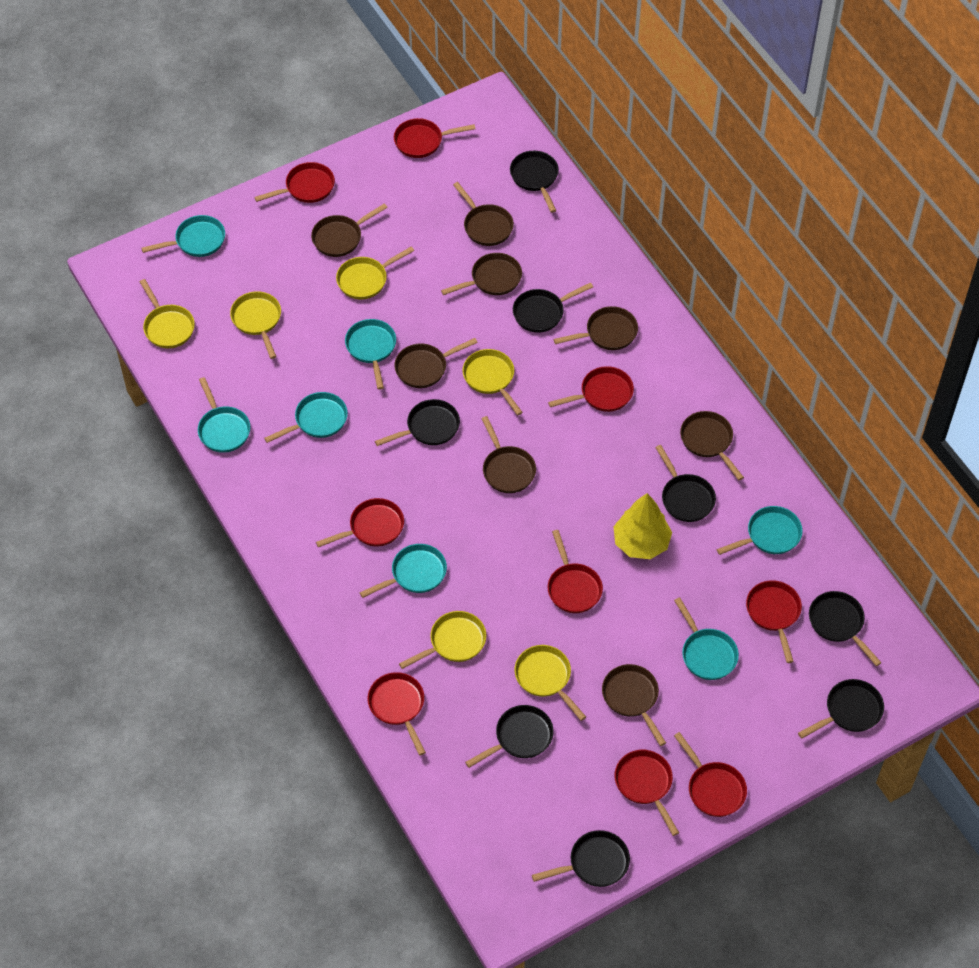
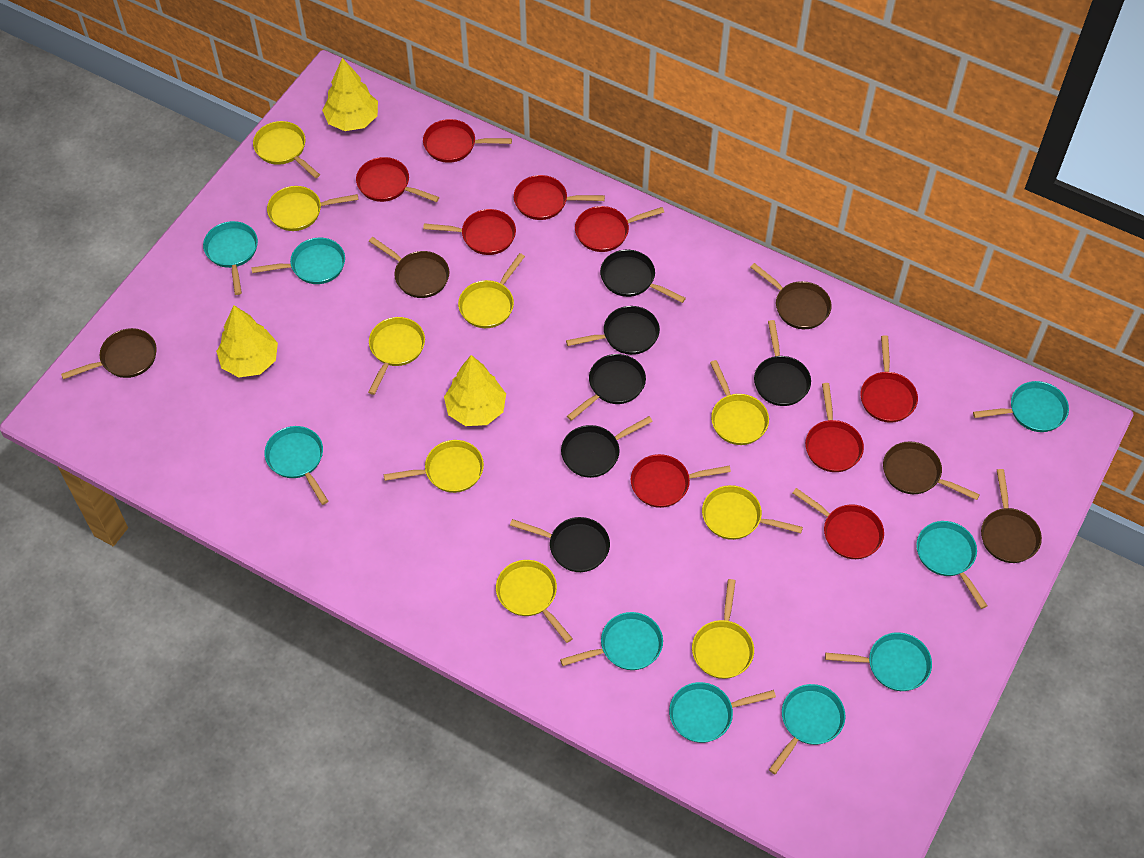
black pan: [375,399,460,446] [465,705,554,768] [510,151,559,213] [513,282,593,333] [532,830,630,887] [655,445,716,522] [798,679,884,739] [809,591,882,666] = 8 -> [510,517,610,572] [561,416,653,478] [566,306,660,355] [567,354,646,421] [600,250,686,303] [754,320,811,406] = 6
brown pan: [311,203,388,257] [394,338,478,388] [441,253,522,295] [453,182,514,246] [481,416,536,493] [554,306,638,350] [602,664,666,746] [680,411,744,480] = 8 -> [61,328,157,379] [369,237,449,298] [750,263,832,329] [883,441,980,500] [981,469,1042,563] = 5
turquoise pan: [141,215,225,257] [198,377,251,453] [264,392,348,443] [345,319,396,390] [360,544,447,598] [674,597,739,680] [717,506,803,555] = 7 -> [203,221,258,295] [251,238,345,284] [264,426,328,505] [560,612,663,670] [669,682,776,743] [769,684,845,774] [825,632,932,691] [916,521,987,609] [973,381,1069,432] = 9
yellow pan: [140,279,195,348] [230,291,281,359] [336,246,414,299] [399,611,486,669] [462,349,523,416] [514,645,586,721] = 6 -> [253,121,320,178] [267,186,358,231] [368,317,425,395] [384,440,484,493] [458,253,525,328] [496,560,573,643] [692,579,754,679] [702,485,803,540] [710,360,769,445] = 9
yellow tree: [613,493,672,559] = 1 -> [216,306,278,377] [322,58,378,131] [444,355,506,426] = 3

